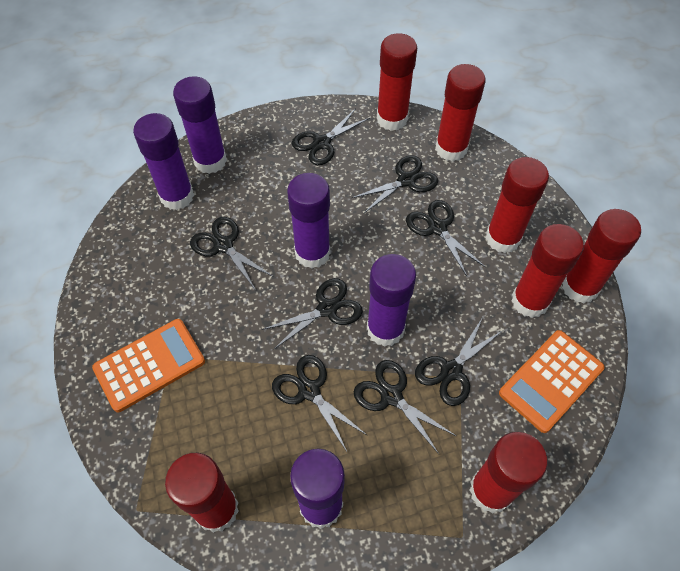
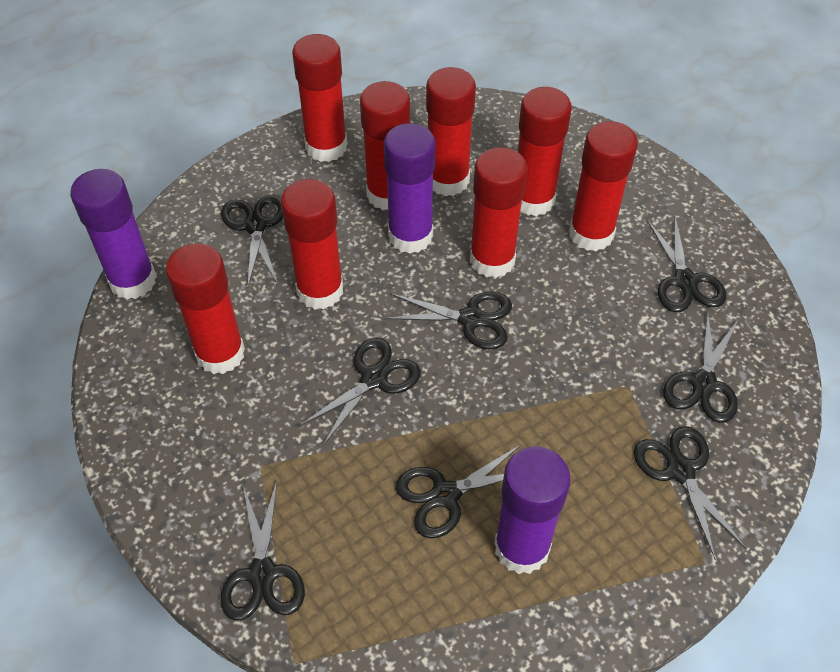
orange calculator: [92,319,205,412] [499,330,605,433] = 2 -> none = 0
purple glue stick: [133,113,194,210] [173,76,227,174] [287,173,330,268] [290,449,345,529] [367,254,416,347] = 5 -> [70,169,156,300] [384,123,436,254] [494,446,571,574] = 3
red glue stick: [165,453,239,533] [377,33,417,131] [435,64,485,161] [469,432,548,513] [486,157,549,253] [511,224,584,318] [562,209,641,303] = 7 -> [166,243,245,374] [281,179,343,310] [292,34,347,162] [360,81,410,210] [426,67,476,196] [470,147,528,278] [518,87,572,216] [569,121,638,251] = 8

